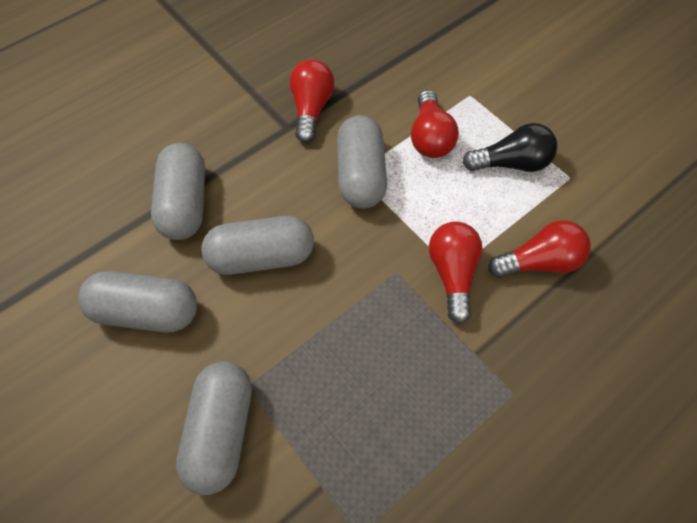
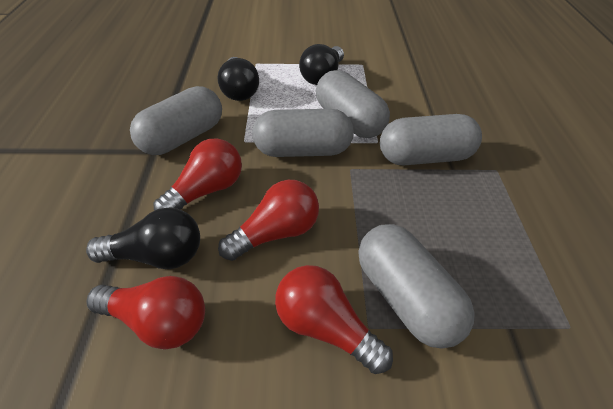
black light bulb: [462,123,557,172] = 1 -> [86,207,200,269] [218,57,259,101] [299,44,344,85] = 3

